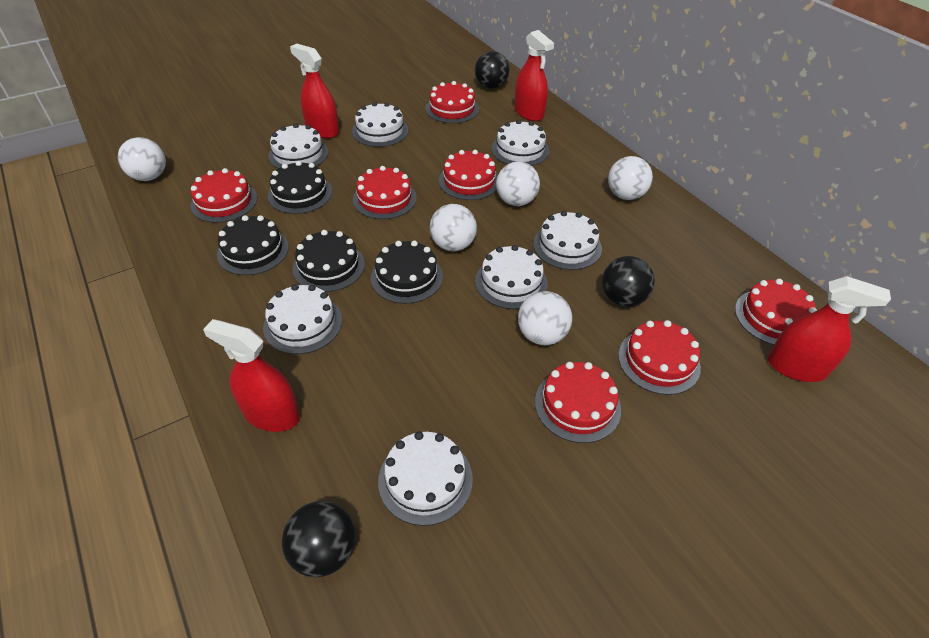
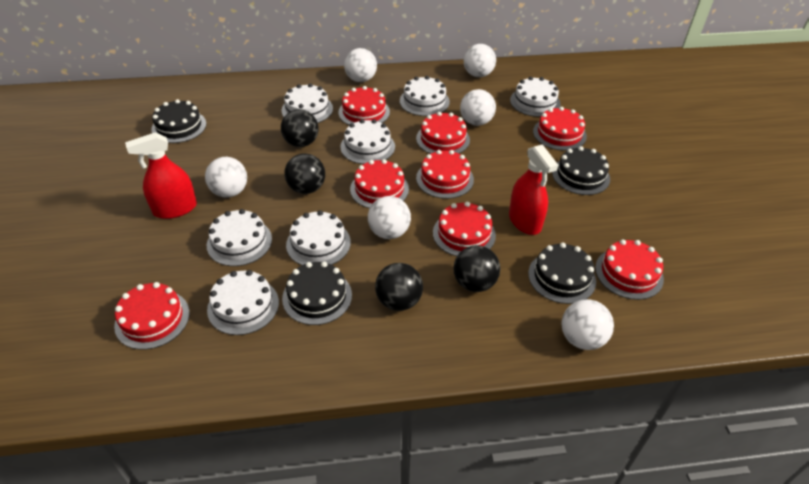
black ball: [282,501,356,577] [475,51,510,89] [602,256,655,307] = 3 -> [281,109,318,147] [284,153,325,194] [375,263,423,311] [453,245,500,292] = 4
red cake: [190,168,257,223] [353,166,417,219] [426,81,479,123] [439,150,498,200] [535,362,621,443] [618,320,701,395] [735,279,817,345] = 7 -> [114,282,190,350] [338,86,390,125] [350,159,409,208] [416,112,470,154] [416,150,474,199] [433,202,496,256] [533,107,587,151] [595,239,664,300] = 8
red spray bottle: [203,319,300,432] [290,44,339,139] [514,30,554,121] [768,276,891,382] = 4 -> [125,132,197,219] [509,144,558,235] = 2
white ball: [118,137,166,181] [430,204,477,251] [496,162,540,206] [518,291,572,345] [608,156,653,200] = 5 -> [205,157,247,198] [344,48,377,82] [368,196,411,239] [460,89,496,126] [464,44,496,77] [561,299,614,350] = 6

